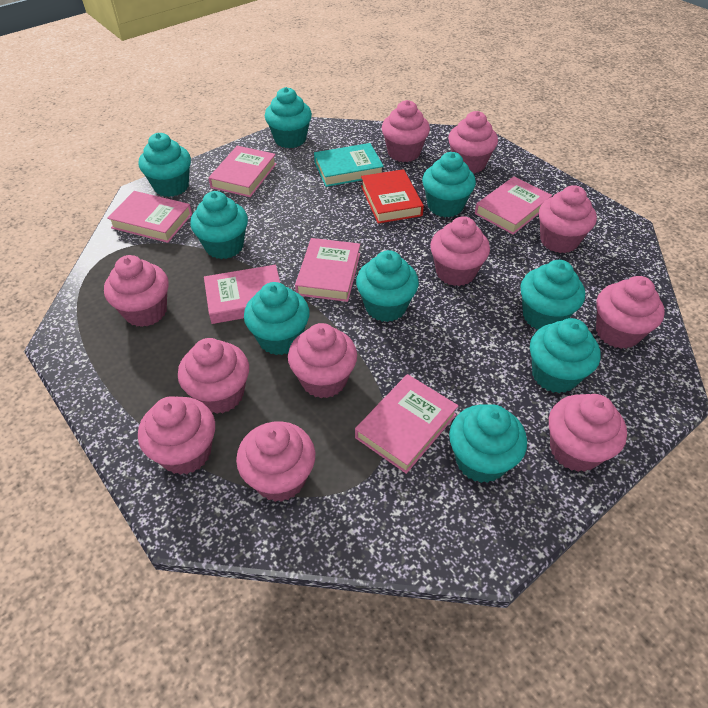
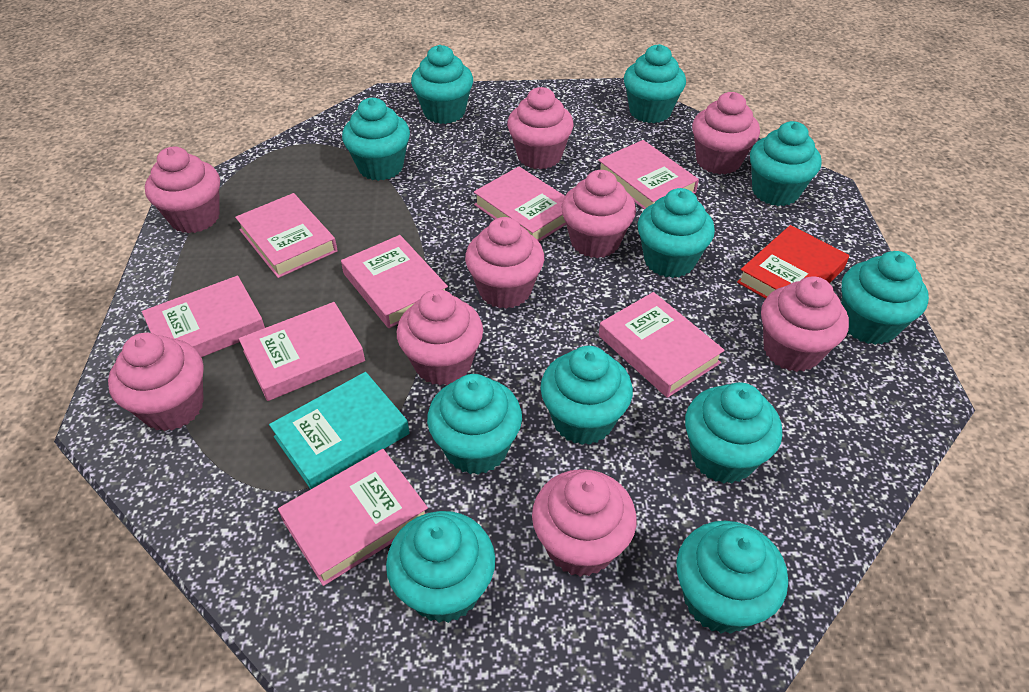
pink book: [107,191,192,243] [204,265,280,324] [208,146,277,197] [295,238,360,302] [355,374,458,474] [475,177,552,235] = 6 -> [142,276,265,357] [235,193,337,278] [239,302,365,401] [278,449,428,586] [341,235,448,328] [474,166,566,241] [598,140,699,210] [599,292,725,398] = 8
pink cupcake: [104,255,169,327] [138,396,215,475] [178,338,249,414] [236,421,315,502] [288,323,357,398] [382,100,430,162] [430,216,490,286] [448,111,498,174] [539,185,597,253] [549,394,627,472] [596,276,665,349] = 11 -> [108,333,204,431] [145,147,220,233] [397,289,483,385] [465,217,544,309] [507,87,574,169] [532,469,637,577] [561,170,636,258] [692,92,760,175] [761,277,849,372] = 9
turquoise cupcake: [139,133,191,197] [190,191,248,259] [244,282,310,355] [265,87,312,148] [356,250,419,322] [422,152,476,217] [449,404,527,483] [520,260,585,329] [530,318,601,393] = 9 -> [342,98,410,181] [386,511,495,623] [411,45,473,124] [427,374,522,474] [540,346,633,445] [624,44,686,123] [638,188,715,278] [677,521,788,634] [685,382,782,484] [750,121,822,206] [842,251,929,345] = 11

